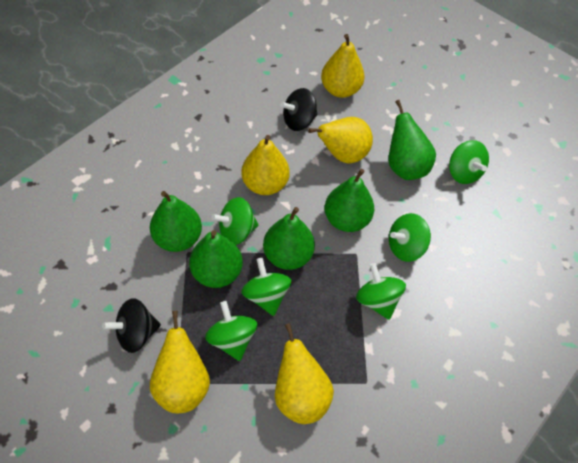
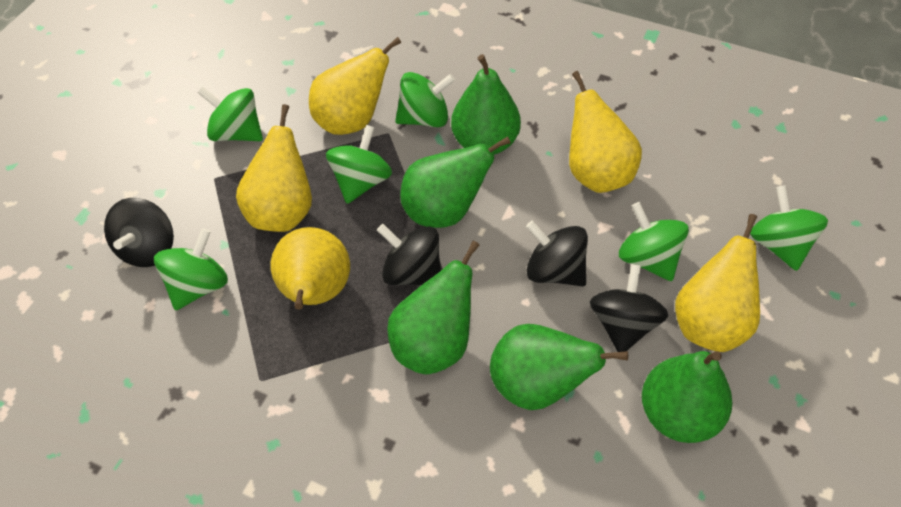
black spinning top: [102,298,161,353] [280,88,318,131] = 2 -> [104,198,174,267] [377,224,441,285] [526,221,588,286] [590,264,668,352] = 4

